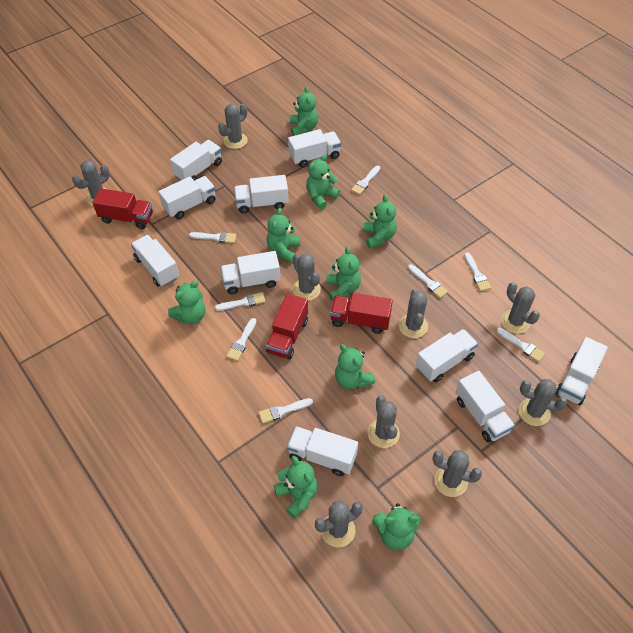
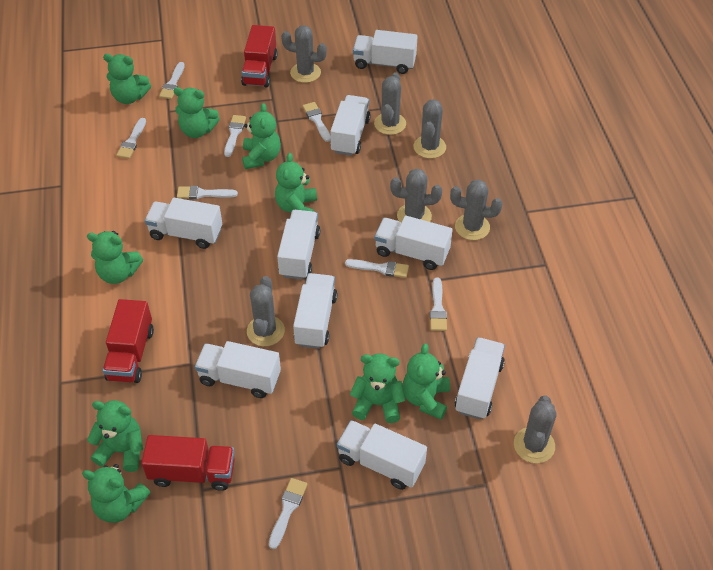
grey cactus: [72,160,110,206] [218,104,248,149] [293,254,321,301] [315,501,363,548] [367,396,400,448] [399,289,428,338] [432,450,482,497] [501,282,540,334] [519,379,567,426] = 9 -> [247,276,285,346] [281,25,327,83] [374,72,406,135] [390,169,442,223] [413,99,446,159] [450,180,503,240] [514,395,557,463] = 7
white truck: [131,235,179,287] [158,176,215,219] [170,140,222,181] [220,251,280,294] [234,175,289,214] [287,426,358,476] [288,129,341,168] [416,329,478,382] [456,371,515,443] [556,337,608,405] = 10 -> [145,198,222,249] [195,341,281,398] [277,210,320,280] [293,273,337,349] [330,95,371,156] [337,420,427,490] [353,30,418,74] [375,216,453,270] [455,337,505,419] = 9

